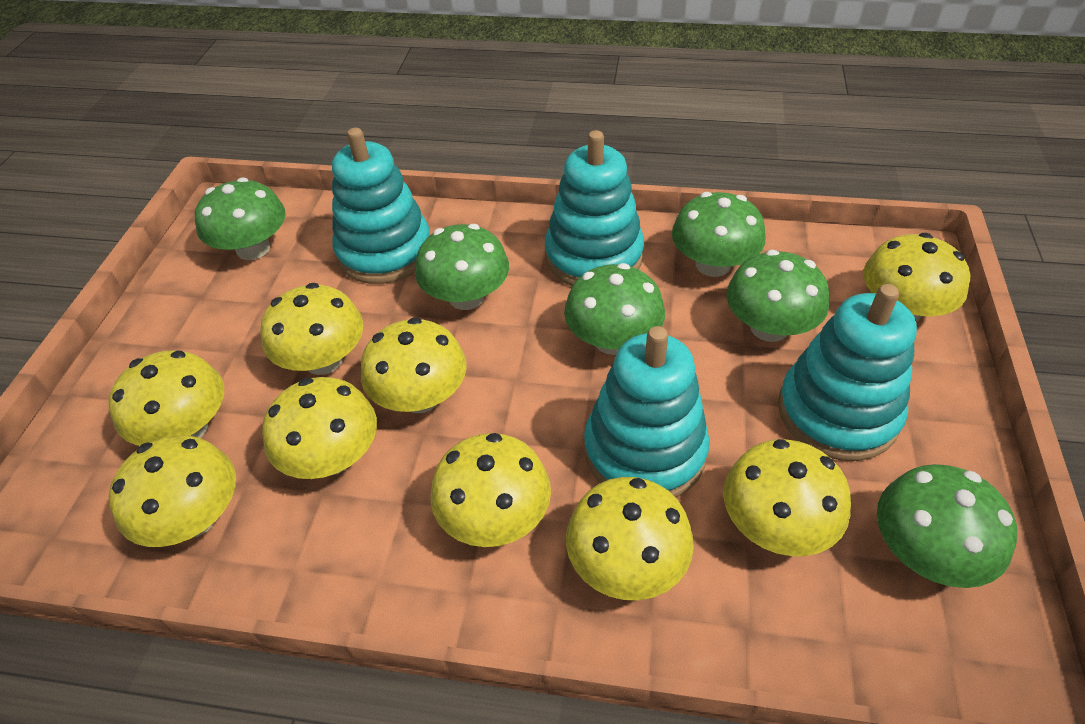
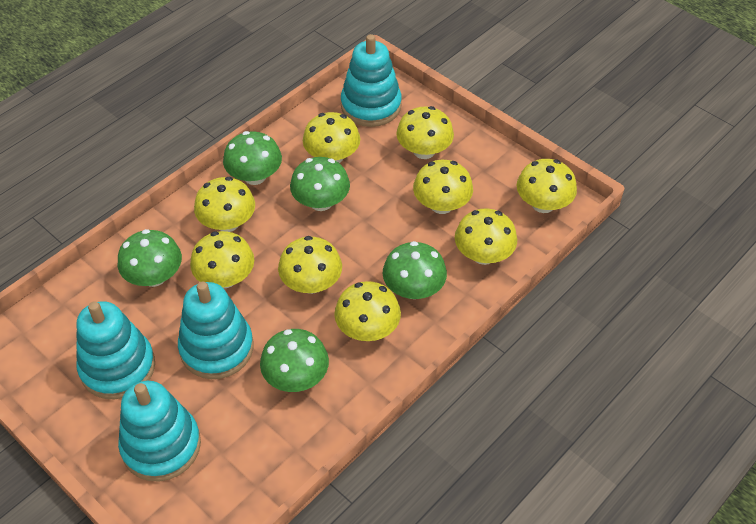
green mushroom: [195,177,286,260] [415,224,509,310] [564,263,665,355] [672,192,766,277] [726,250,829,342] [877,464,1017,588] = 6 -> [117,229,182,287] [223,131,282,185] [260,329,329,392] [290,157,350,211] [383,241,447,299] = 5

